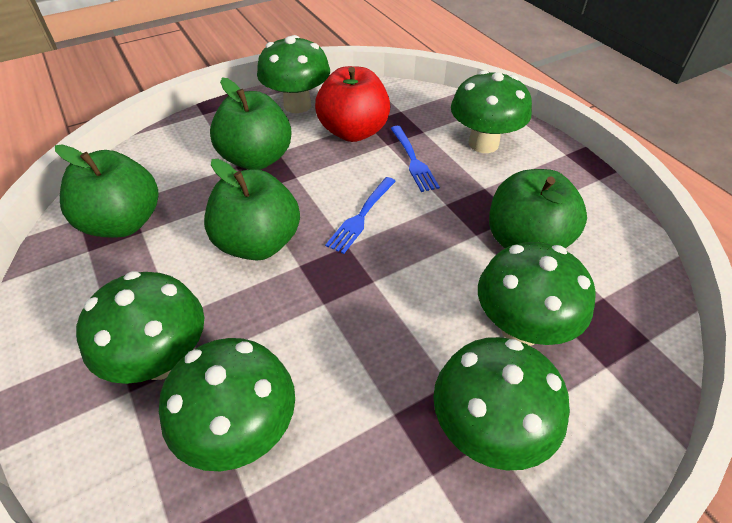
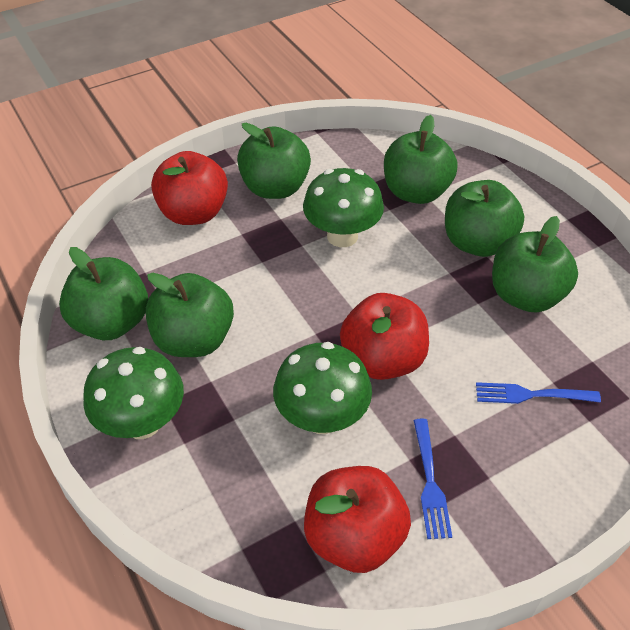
green apple: [55,145,159,238] [204,159,300,261] [210,78,291,170] [489,169,587,248] = 4 -> [59,247,148,340] [146,273,234,357] [237,123,311,199] [384,115,458,204] [445,180,524,257] [492,216,578,312] = 6
green mushroom: [76,271,204,384] [159,338,295,471] [257,35,330,113] [433,337,570,470] [451,70,532,153] [478,242,596,346] = 6 -> [83,347,184,439] [273,342,372,434] [303,168,384,247] = 3
red apple: [315,66,390,142] = 1 -> [151,151,228,225] [304,466,411,573] [340,293,429,380] = 3

